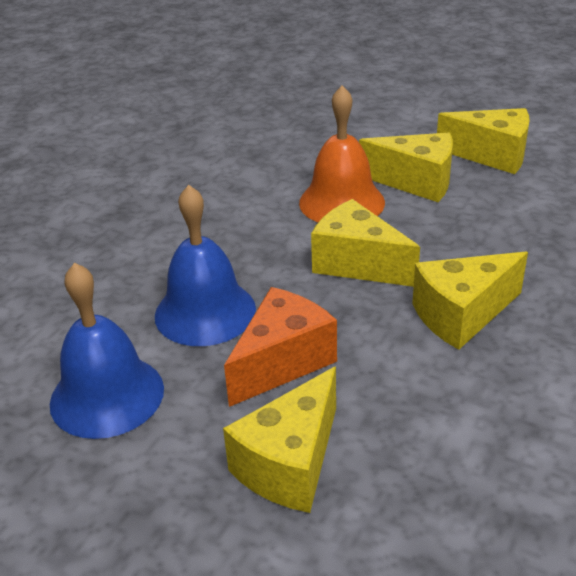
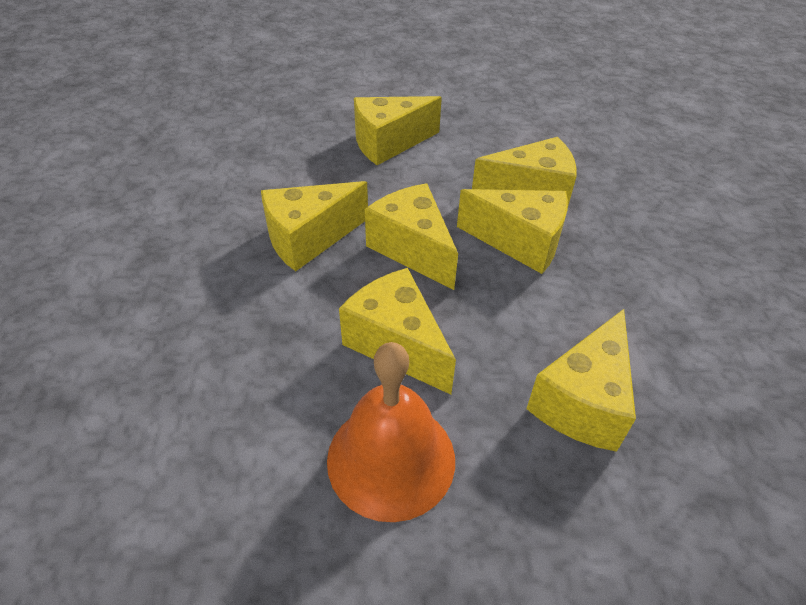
blue bell: [50,263,164,439] [155,185,256,346] = 2 -> none = 0
orange cheese: [224,287,337,407] = 1 -> none = 0
yellow cheese: [223,366,336,513] [311,199,420,287] [359,133,453,202] [412,252,528,350] [437,108,530,174] = 5 -> [261,181,368,271] [339,268,456,395] [354,96,442,165] [365,184,458,290] [457,189,568,274] [472,137,577,205] [526,309,636,452] = 7

